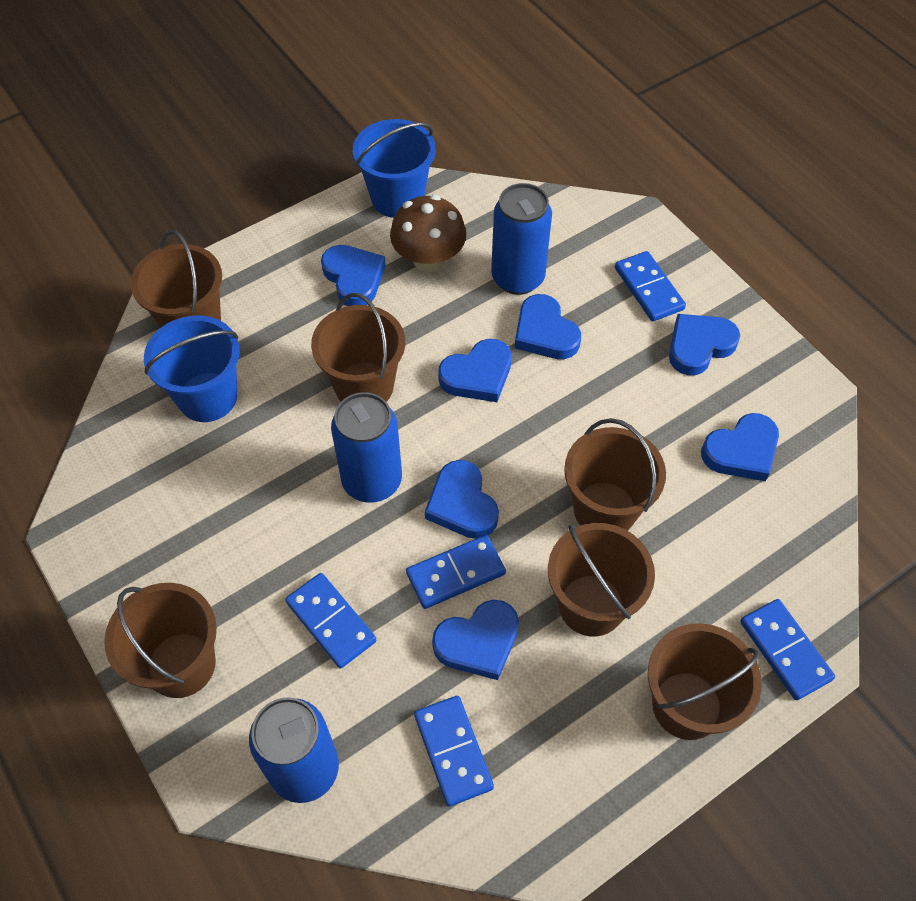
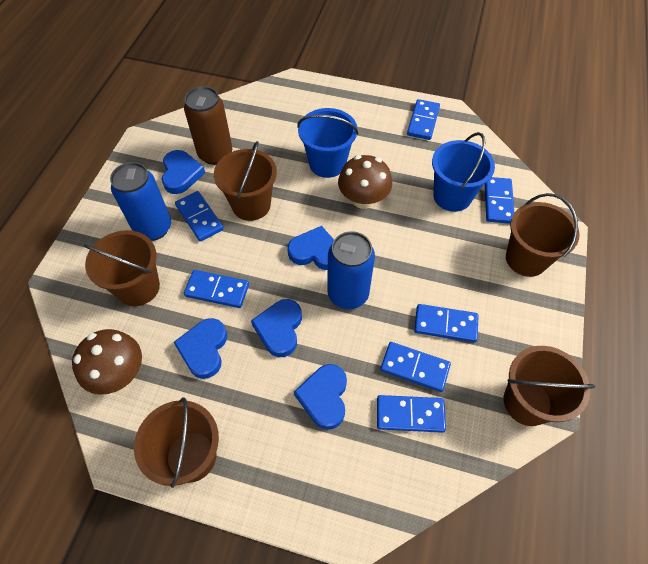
blue can: [249,697,339,803] [331,392,402,503] [491,183,552,295] = 3 -> [110,162,171,241] [327,231,375,309] = 2
blue domino: [285,573,376,669] [406,535,506,609] [414,696,494,806] [615,251,686,322] [740,599,835,700] = 5 -> [175,191,224,241] [184,270,249,308] [377,395,446,433] [380,342,451,392] [407,99,440,140] [414,304,479,342] [485,177,514,224] = 7
blue heart: [321,245,386,306] [425,460,499,539] [432,600,519,680] [438,339,512,402] [515,294,581,359] [669,314,740,375] [701,413,779,481] = 7 -> [162,150,205,194] [173,318,227,379] [251,299,302,357] [287,226,334,270] [294,364,347,430] = 5
brown bucket: [104,583,217,698] [131,230,222,328] [311,293,405,402] [548,523,655,637] [564,418,666,531] [648,623,762,740] = 6 -> [84,230,160,306] [134,397,219,488] [214,141,277,221] [504,346,595,426] [506,193,580,277] = 5
brown can: none = 0 -> [184,86,232,165] = 1
brown mushroom: [390,195,466,272] = 1 -> [72,329,142,395] [338,155,392,209] = 2

